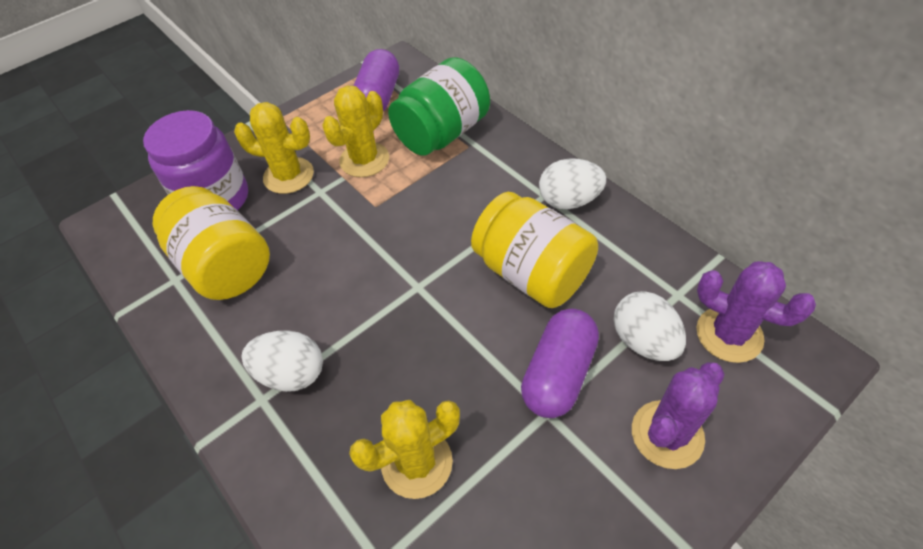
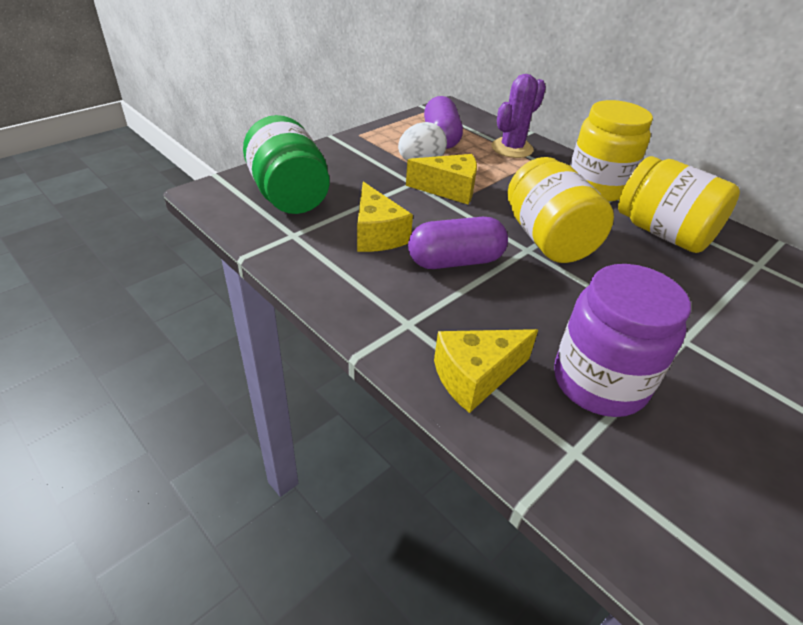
purple cactus: [632,362,724,469] [697,261,816,363] = 2 -> [491,74,546,158] = 1
white egg: [242,331,323,392] [539,159,606,209] [613,291,686,361] = 3 -> [398,122,447,161] = 1
yellow cactus: [234,102,314,194] [322,86,389,177] [349,400,460,499] = 3 -> none = 0
yellow cheese: none = 0 -> [357,182,413,252] [406,154,477,204] [434,329,538,413] = 3
yellow jar: [153,186,270,300] [471,192,598,308] = 2 -> [507,157,614,263] [570,100,653,202] [618,156,740,253] = 3

